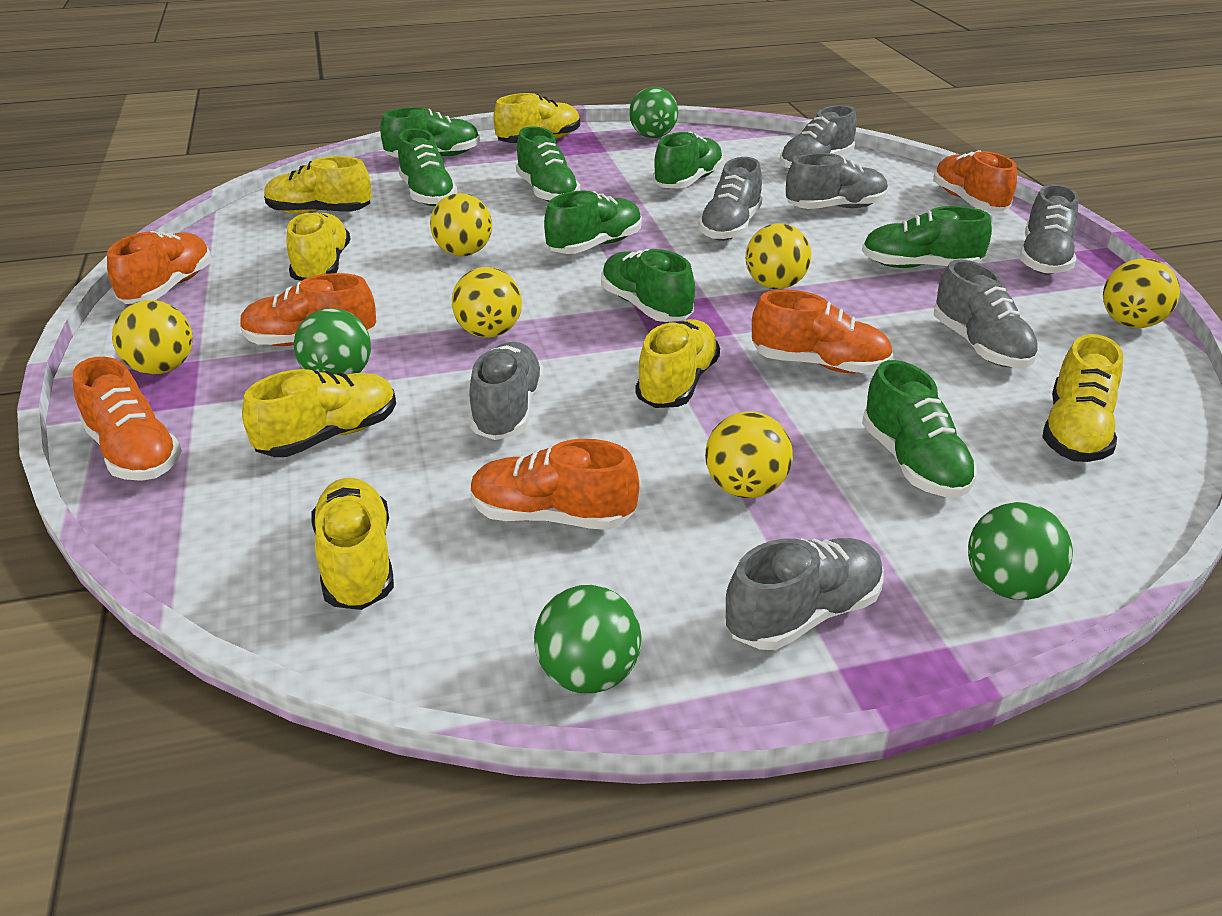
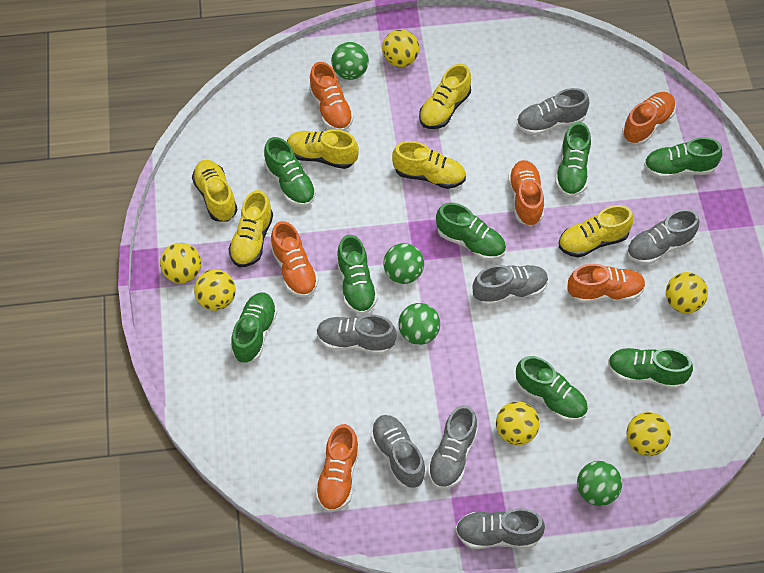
yellow shoe: [242,369,396,457] [264,156,371,214] [286,211,350,281] [311,478,394,610] [493,93,580,143] [635,319,720,408] [1042,334,1123,462] = 7 -> [192,160,238,221] [229,190,273,267] [287,129,359,169] [392,141,466,189] [419,64,471,129] [559,205,634,258] = 6

